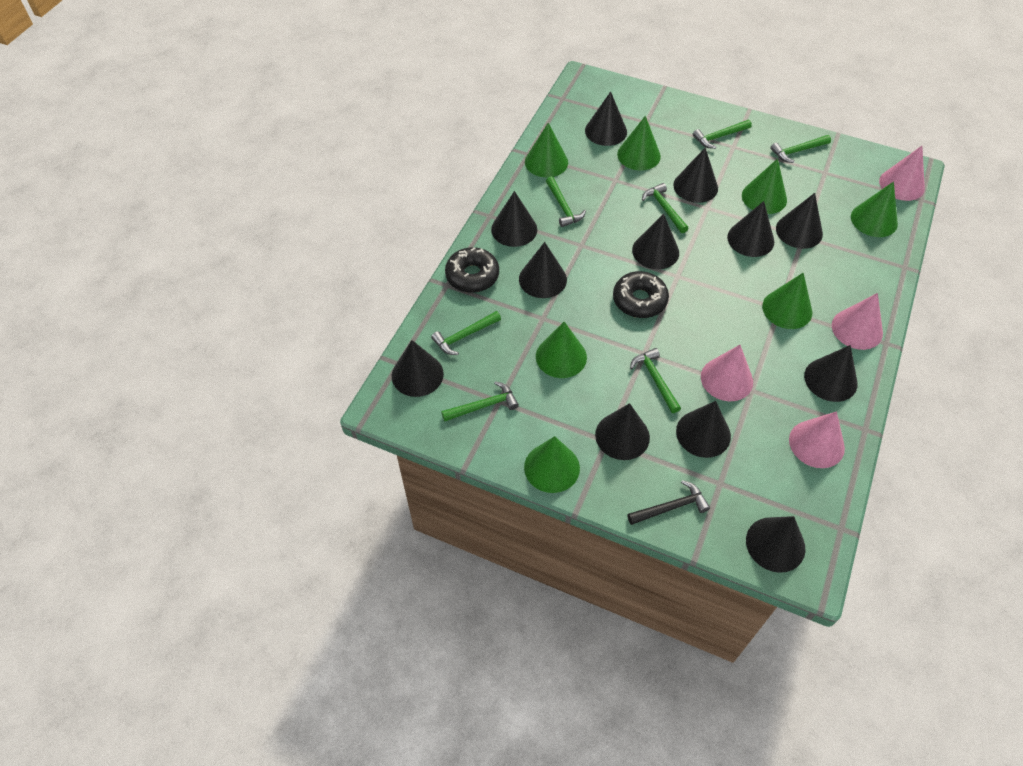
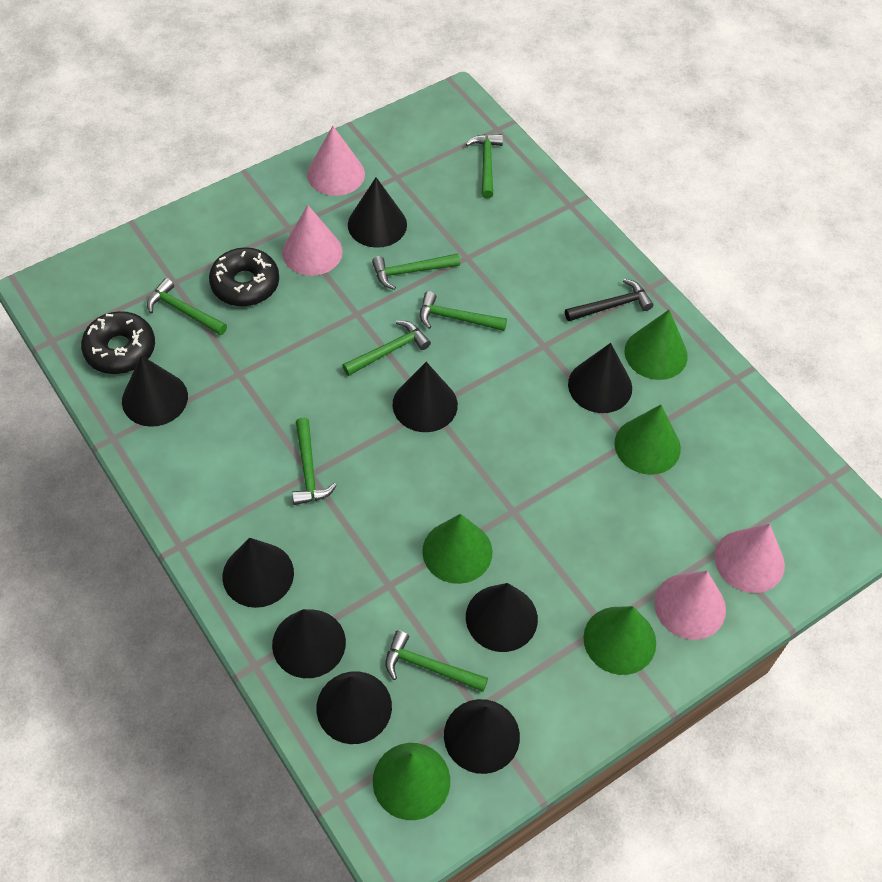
black cone: [392,340,444,397] [491,191,537,247] [519,242,567,298] [585,91,627,146] [595,403,650,460] [632,213,679,270] [673,147,718,203] [676,401,731,458] [727,201,774,257] [746,516,805,573] [776,193,823,249] [804,345,857,402] = 12 -> [122,355,188,427] [223,538,294,608] [272,609,346,678] [316,671,392,744] [348,177,407,248] [392,362,458,432] [444,699,520,774] [466,583,538,652] [568,343,632,413] = 9
green cone: [524,436,580,493] [525,123,568,177] [536,321,587,378] [617,116,661,170] [742,159,787,214] [762,273,812,329] [851,181,898,237] = 7 -> [373,743,450,820] [422,514,492,584] [583,606,656,675] [614,405,681,475] [625,310,688,380] = 5

